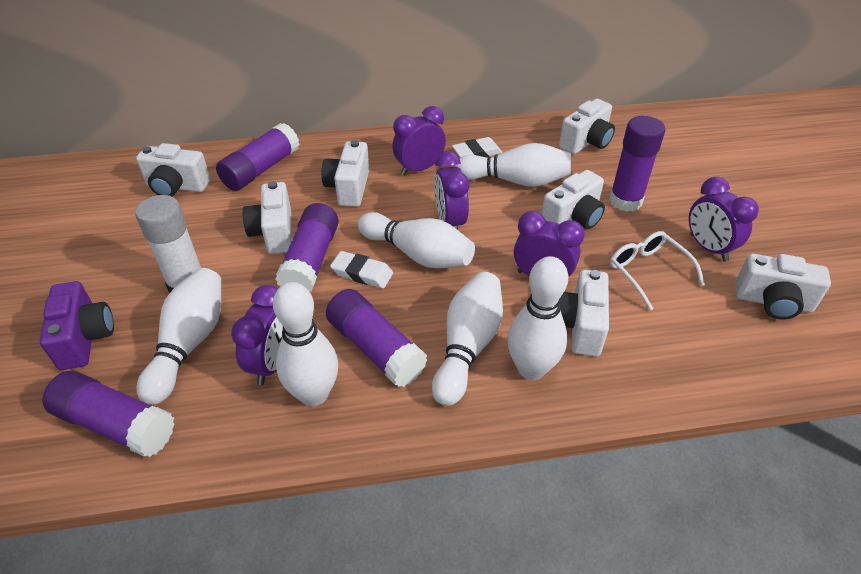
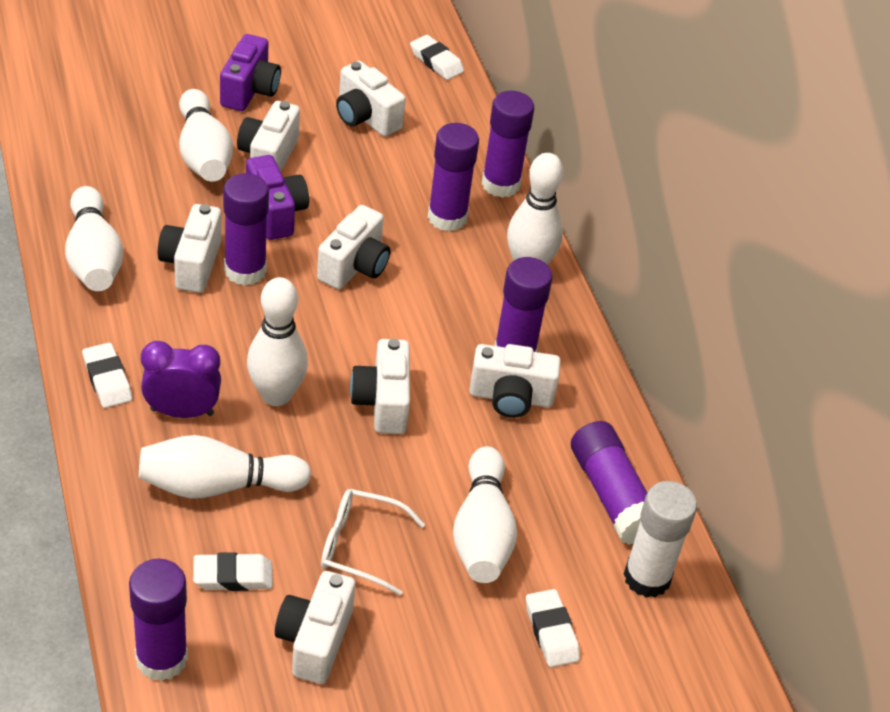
purple camera: [40,281,114,370] = 1 -> [220,34,281,111] [246,155,309,240] = 2
purple clock: [231,285,283,385] [392,106,446,176] [434,151,469,230] [514,211,585,277] [689,177,759,262] = 5 -> [141,341,221,418] = 1
purple glue stick: [42,371,175,457] [216,123,300,191] [275,203,339,292] [326,289,427,387] [609,116,665,212] = 5 -> [129,559,188,681] [223,173,269,286] [428,123,479,232] [482,91,534,198] [494,257,553,352] [571,421,647,545] = 6
white eraser: [330,251,393,288] [452,137,502,158] = 2 -> [82,343,132,408] [193,552,273,591] [410,35,464,80] [526,589,580,667] = 4

